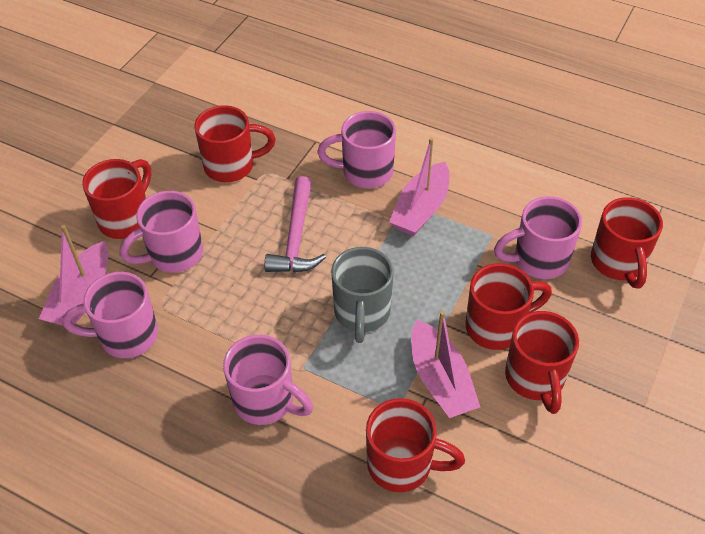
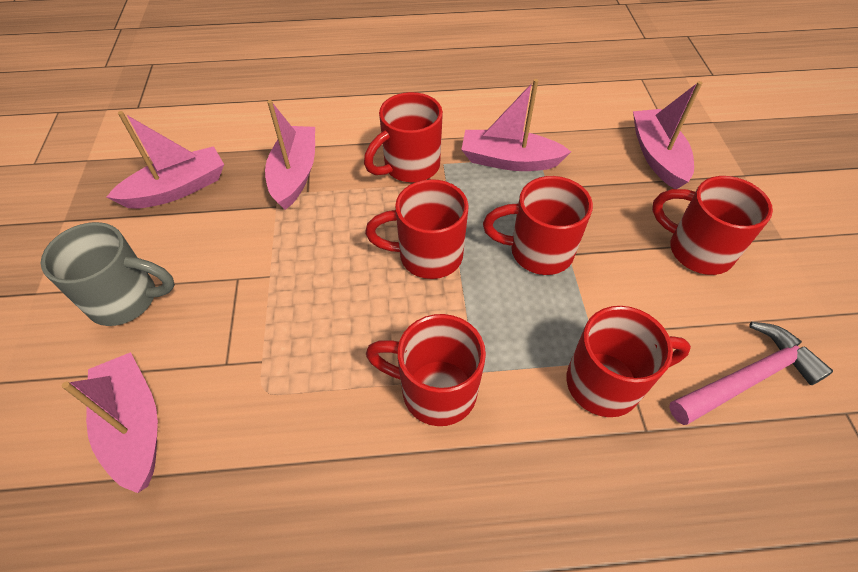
pink boat: [39,225,108,326] [389,138,449,236] [411,311,480,418] = 3 -> [62,352,158,493] [107,111,224,209] [265,100,315,210] [461,79,571,171] [633,81,702,189] = 5
pink mug: [62,272,158,358] [120,191,203,273] [223,335,313,425] [317,111,396,188] [494,196,582,279] = 5 -> none = 0

